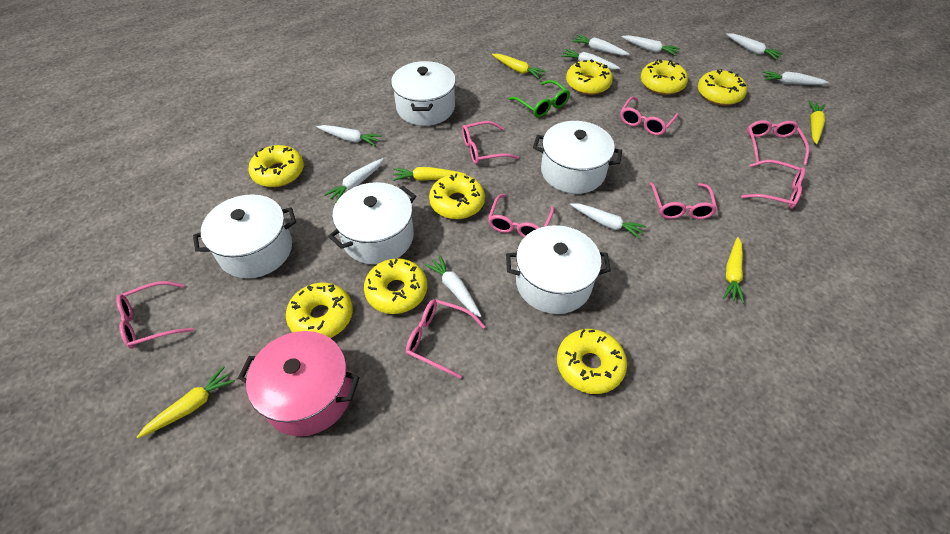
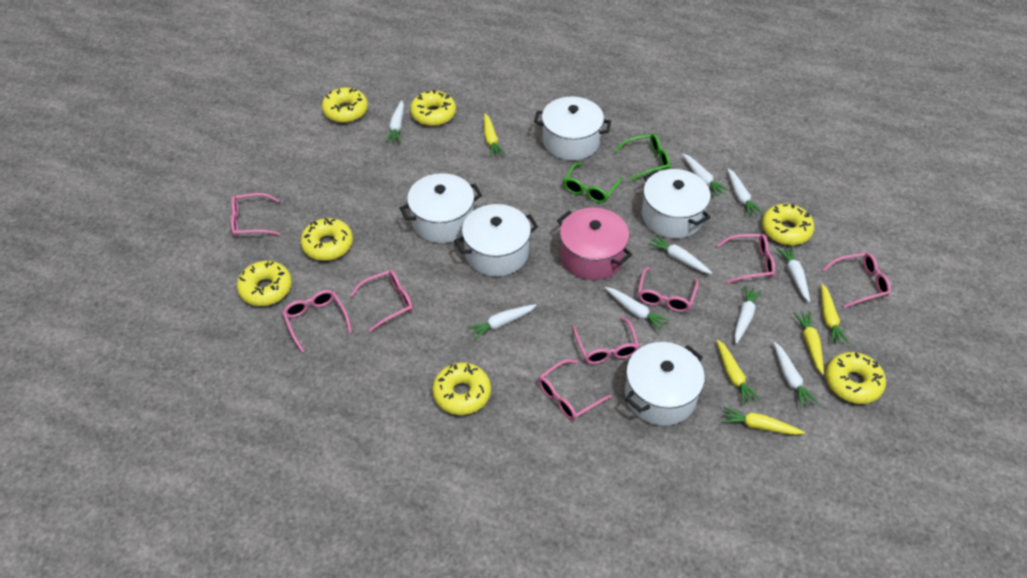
green glasses: [509,80,570,117] = 1 -> [563,163,623,203] [614,134,670,182] = 2
yellow donut: [248,145,304,187] [286,283,353,338] [364,258,427,314] [429,173,485,219] [557,329,627,394] [566,59,613,95] [641,59,688,95] [698,69,747,105] = 8 -> [237,261,292,306] [300,217,353,261] [322,87,368,123] [410,90,456,126] [432,363,491,415] [762,204,814,245] [826,352,886,404] = 7

